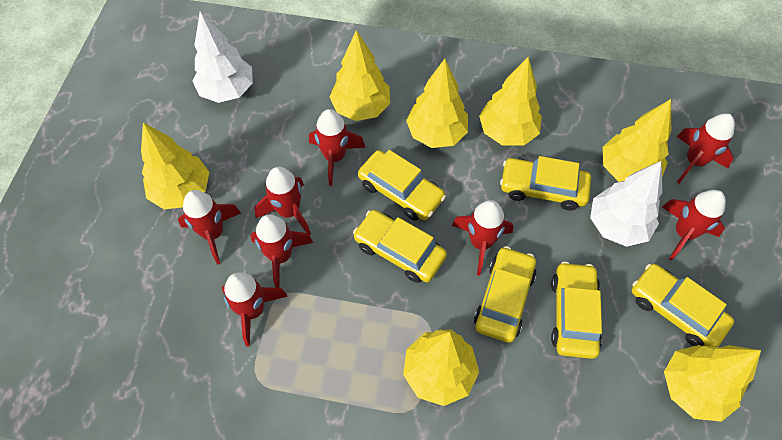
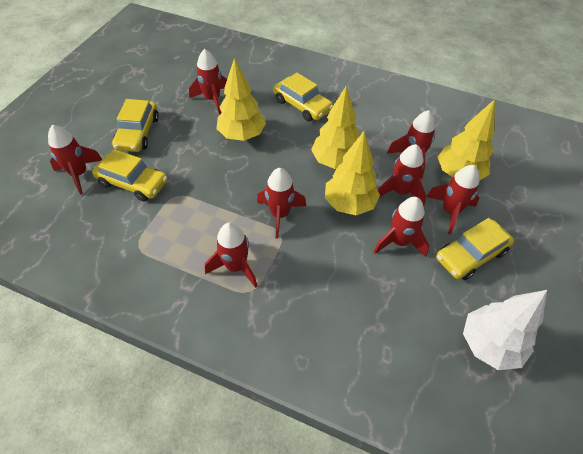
white tree: [192,11,253,103] [590,161,662,247] = 2 -> [463,290,547,370] = 1
yellow car: [353,210,447,283] [358,150,446,221] [474,246,536,343] [500,156,591,211] [551,262,602,359] [632,264,734,347] = 6 -> [92,149,167,201] [112,99,159,152] [274,73,333,121] [436,218,514,280] = 4
yellow tree: [141,122,209,209] [330,30,390,121] [403,329,479,406] [406,59,468,148] [479,57,542,146] [603,99,671,182] [664,345,761,422] = 7 -> [216,58,266,141] [311,86,360,169] [325,131,380,215] [438,99,495,181] = 4

